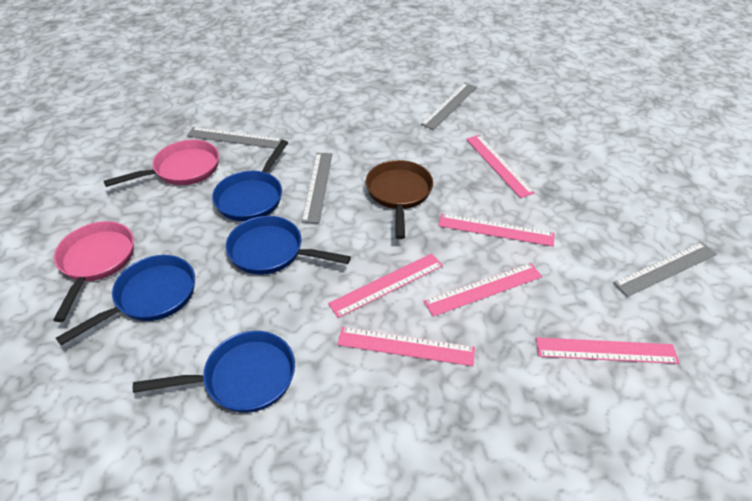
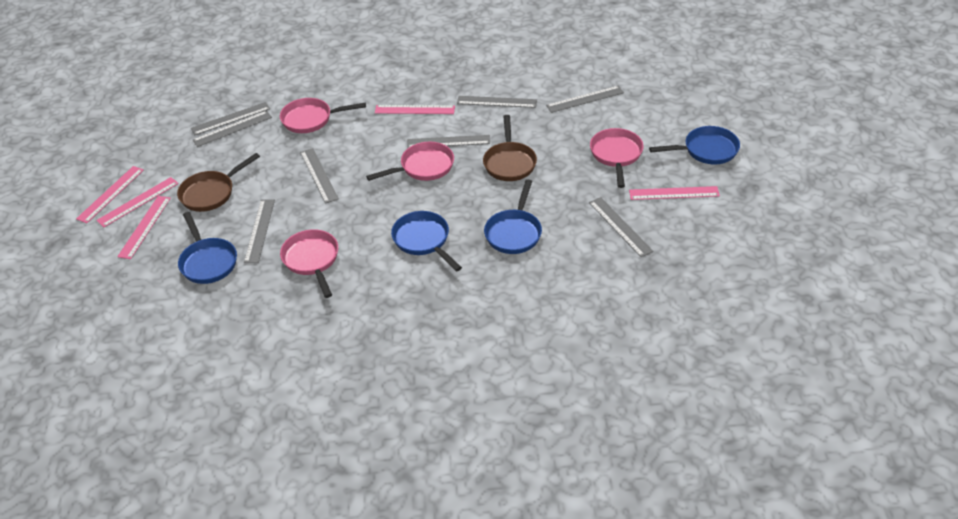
brown pan: [366,160,433,239] = 1 -> [177,153,260,212] [483,115,537,181] = 2
grey ruler: [187,127,283,149] [302,153,332,223] [421,83,477,130] [613,242,717,297] = 4 -> [191,102,270,135] [193,111,272,147] [244,200,275,263] [300,148,339,204] [407,135,490,148] [457,96,537,108] [546,86,624,113] [589,197,653,257] = 8
pink pan: [53,221,134,322] [104,140,219,187] = 2 -> [280,98,366,133] [280,229,338,298] [366,142,454,181] [590,128,644,188] = 4
pink ruler: [328,253,443,318] [337,327,475,366] [424,263,542,317] [438,213,555,246] [466,135,535,198] [536,337,679,364] = 6 -> [76,166,144,223] [96,177,179,227] [117,196,171,259] [375,105,455,114] [629,186,720,200] = 5

